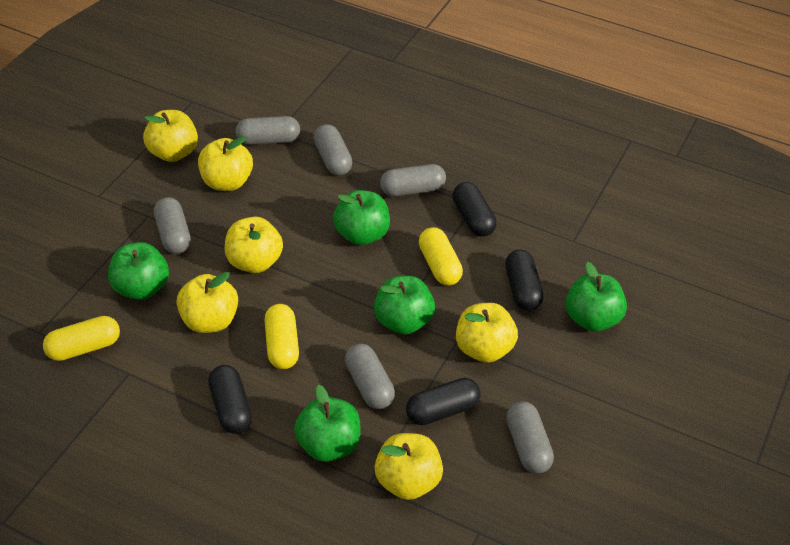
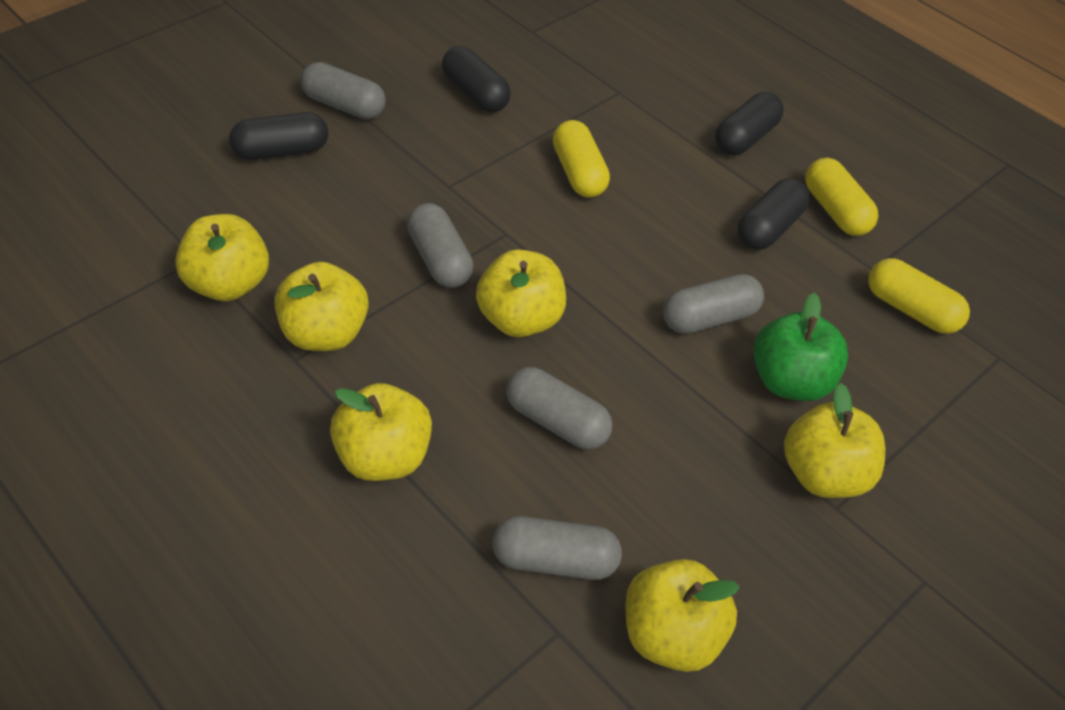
green apple: [108,242,169,300] [294,385,361,462] [333,190,390,245] [374,276,435,334] [566,262,627,332] = 5 -> [753,293,848,401] = 1
grey capsule: [154,197,191,254] [235,116,300,145] [314,124,352,176] [345,344,395,409] [380,164,446,196] [506,401,554,474] = 6 -> [300,62,386,119] [407,203,473,288] [492,516,622,580] [506,367,613,449] [663,274,764,334] = 5

